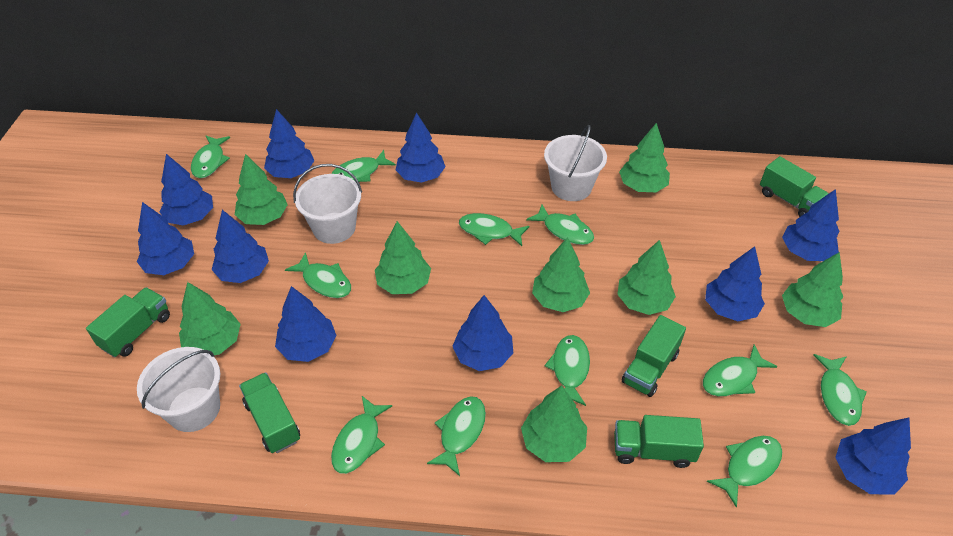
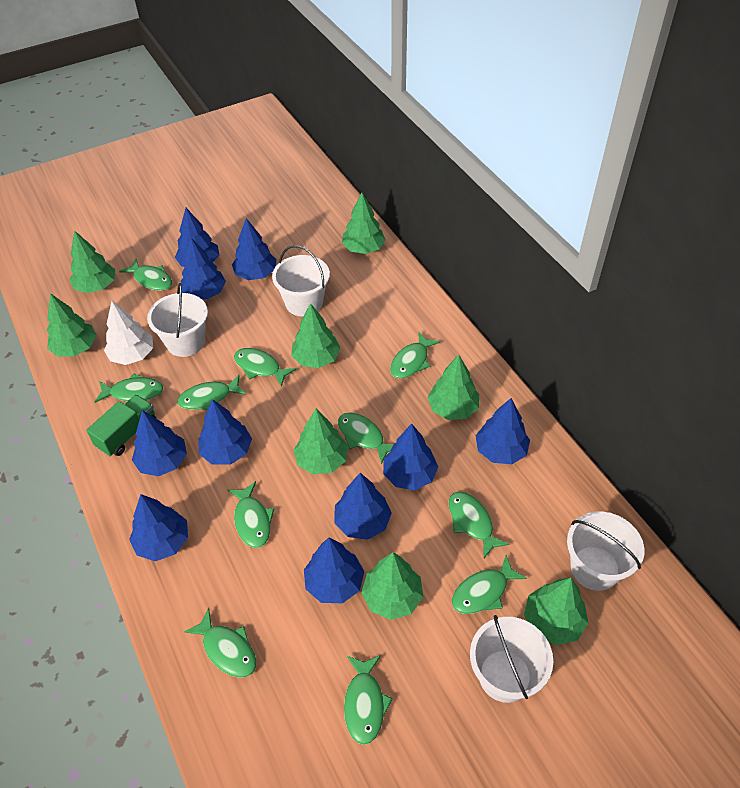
green truck: [86,287,170,358] [239,373,300,453] [614,415,704,468] [622,315,686,397] [760,156,829,217] = 5 -> [86,395,156,457] = 1
white bucket: [137,347,220,432] [293,164,362,244] [544,125,607,201] = 3 -> [147,283,208,357] [272,245,330,317] [470,615,553,703] [567,512,644,591] = 4
white tree: none = 0 -> [104,301,153,365] = 1

